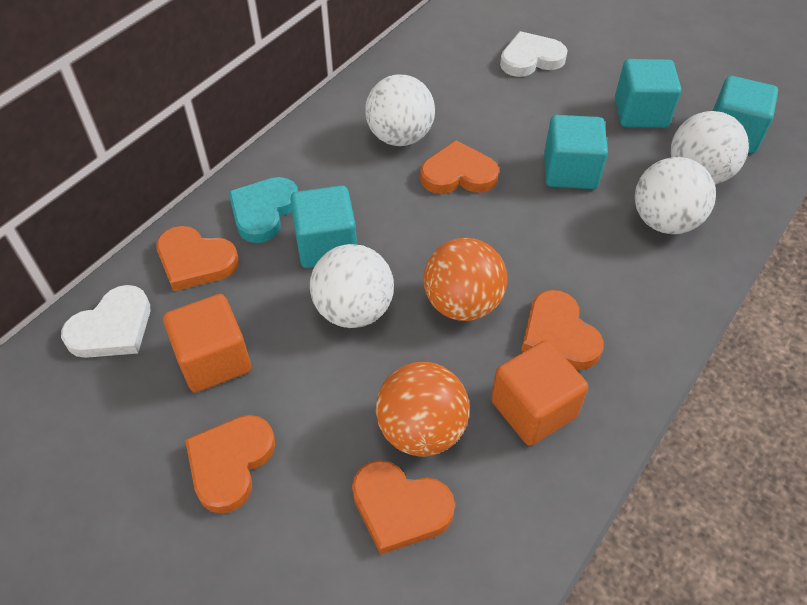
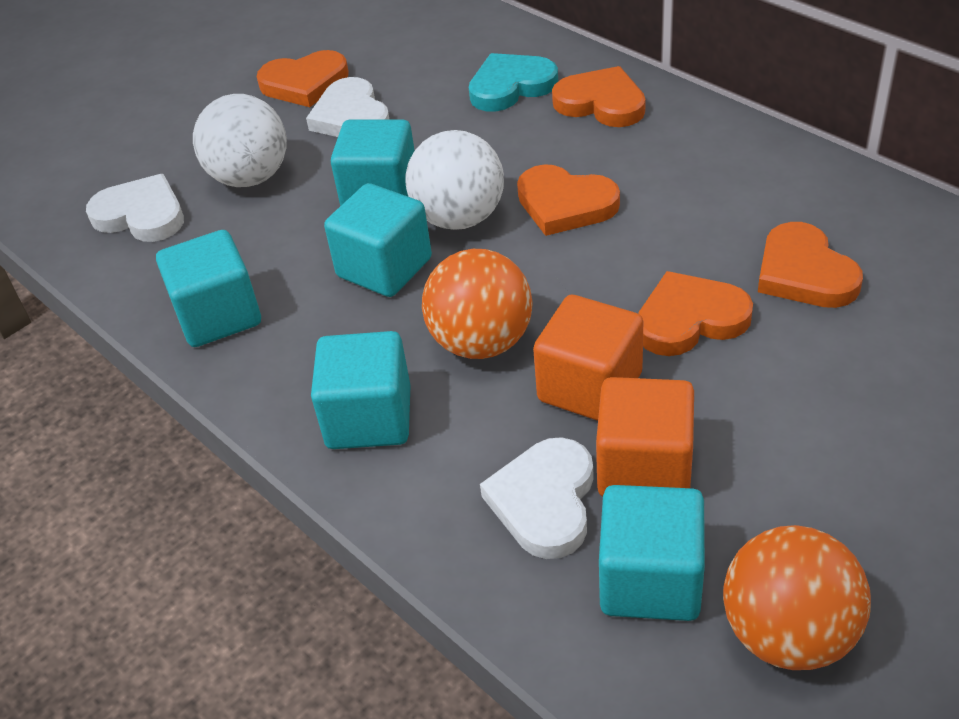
turquoise cube: [290,185,357,268] [544,115,608,189] [615,59,681,128] [713,76,778,153] = 4 -> [156,230,261,347] [311,331,410,449] [324,183,432,297] [331,119,415,206] [599,485,705,621] = 5
white ball: [310,244,394,328] [365,75,435,146] [635,157,716,234] [671,111,749,184] = 4 -> [193,94,287,187] [405,130,504,230] = 2
white heart: [61,285,150,358] [500,31,568,77] = 2 -> [86,174,184,242] [306,77,389,137] [480,437,594,559] = 3

